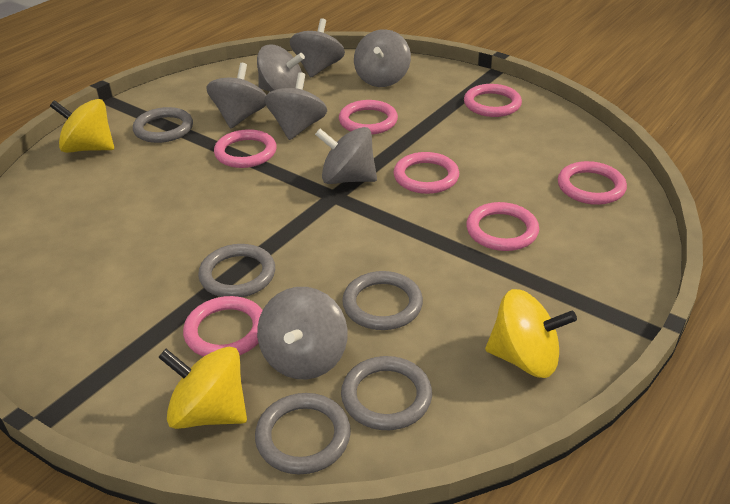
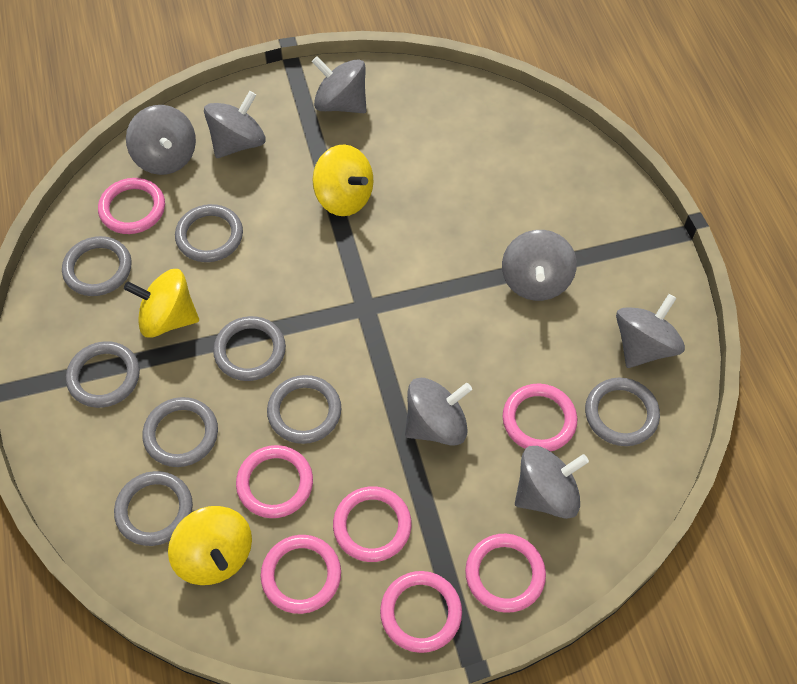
grey ring: [133,107,193,143] [198,244,275,297] [255,393,351,474] [341,356,432,430] [342,271,423,330] = 5 -> [62,236,132,296] [66,341,140,408] [114,471,193,546] [143,397,218,467] [175,204,243,262] [213,316,286,381] [267,375,341,444] [585,378,660,446] = 8

